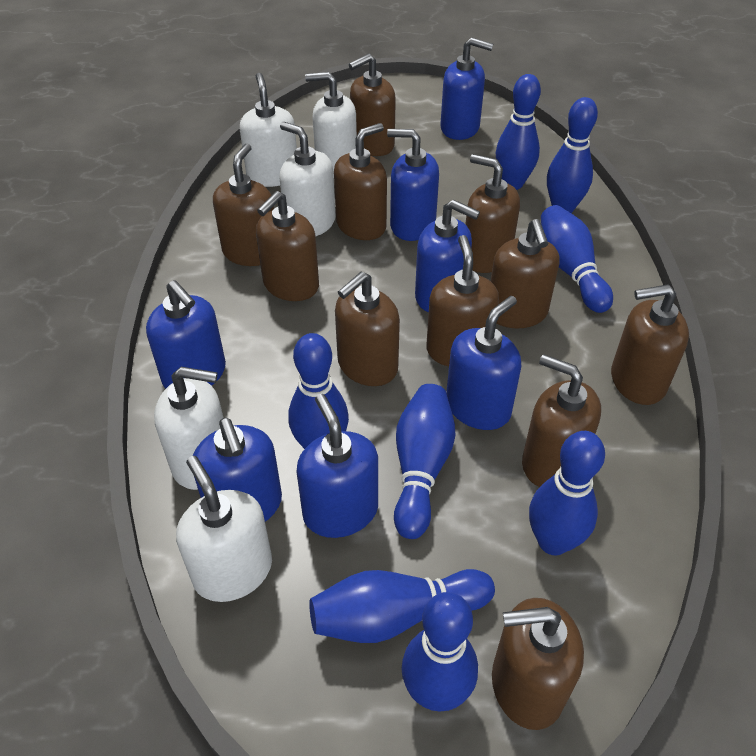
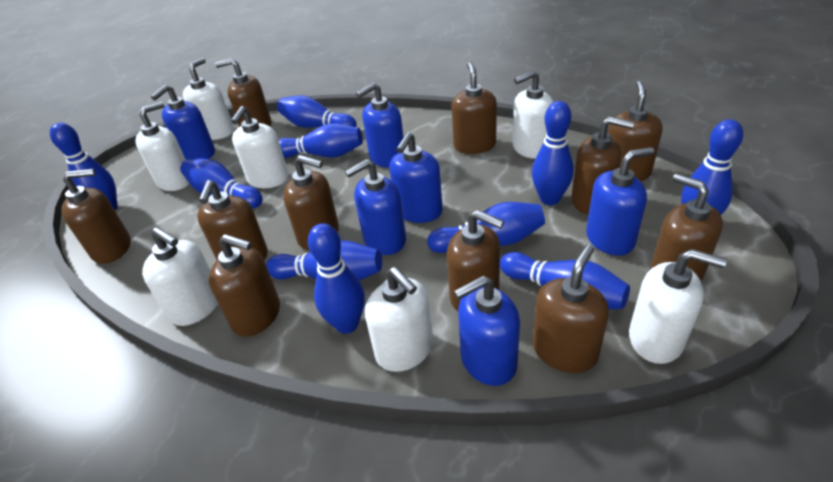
blue bowling pin: [288,333,349,449] [309,569,495,643] [394,384,455,539] [402,592,478,711] [496,74,541,190] [529,431,605,556] [541,205,613,313] [547,97,598,213] = 8 -> [50,122,118,210] [180,159,263,208] [266,240,382,281] [277,95,357,128] [279,123,363,158] [308,223,365,333] [427,202,545,253] [500,252,630,309] [532,101,574,205] [681,119,743,215] = 10
blue soap dispenser: [146,280,226,388] [193,418,282,522] [297,394,378,538] [387,129,439,241] [415,199,480,312] [440,38,493,140] [446,296,521,430] = 7 -> [151,85,215,159] [345,159,406,255] [356,83,404,168] [389,132,443,223] [454,276,520,386] [586,147,654,255] = 6
white soap dispenser: [154,367,224,490] [176,456,272,602] [240,73,297,187] [279,122,335,236] [305,72,357,176] = 5 -> [135,102,189,191] [142,227,218,326] [183,58,234,140] [231,106,289,188] [365,267,433,372] [513,70,553,159] [629,249,727,364] = 7

